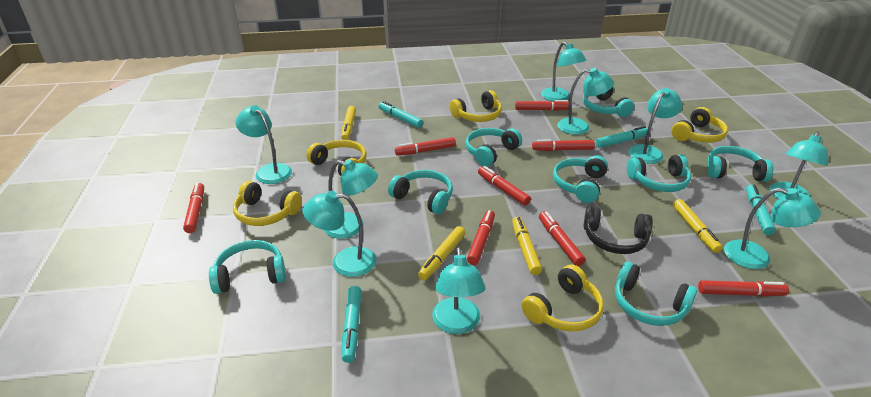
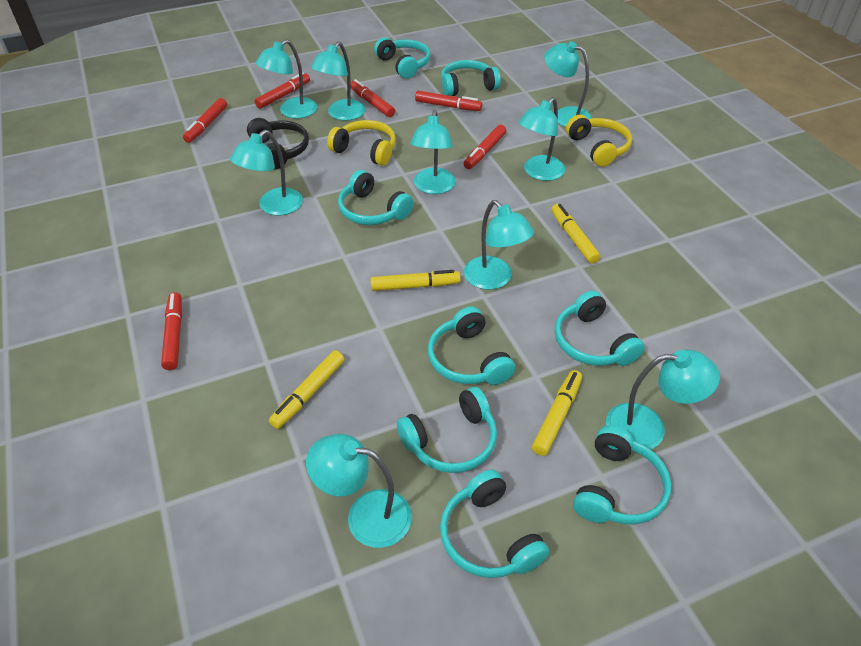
red marker: [183,183,204,233] [395,137,456,156] [467,210,495,265] [478,166,531,206] [515,100,569,111] [532,139,595,151] [539,211,585,266] [698,280,789,297] = 8 -> [161,292,182,370] [183,98,227,143] [255,72,310,109] [351,79,395,117] [415,91,482,111] [463,125,506,169] = 6
turquoise marker: [342,286,361,363] [378,101,423,128] [596,126,648,148] [746,185,776,235] = 4 -> none = 0
yellow headphones: [233,181,302,226] [306,140,367,176] [450,90,502,122] [522,264,604,332] [671,107,728,143] = 5 -> [327,120,396,166] [566,115,632,167] = 2

